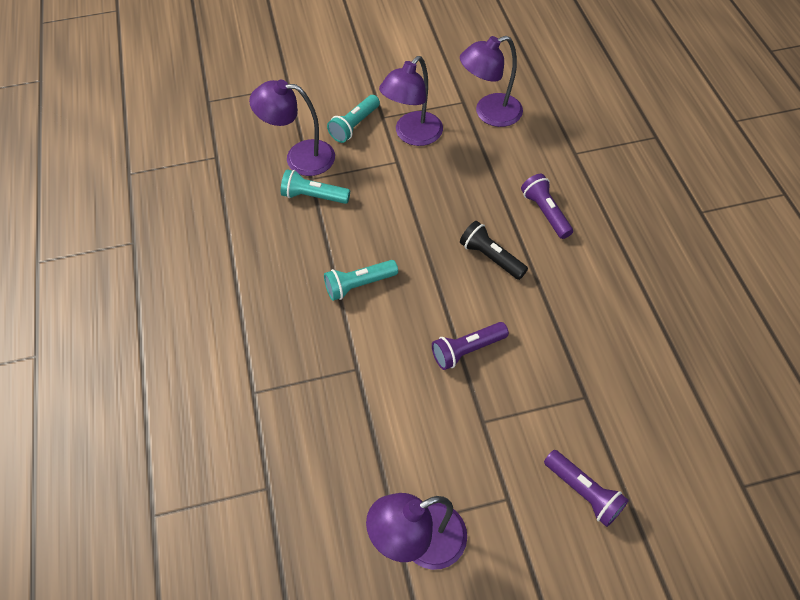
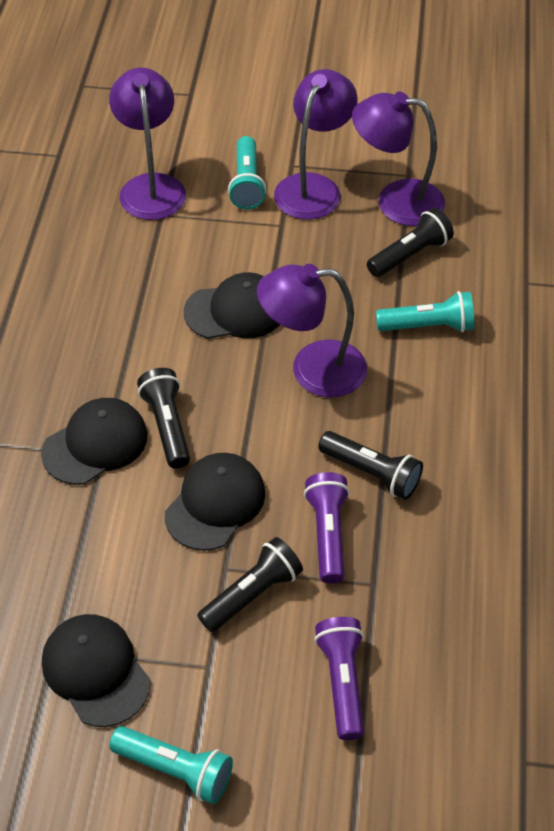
black cap: none = 0 -> [41,398,147,485] [42,614,150,727] [165,453,265,551] [184,272,280,339] = 4
black flashlight: [460,221,528,280] = 1 -> [137,368,190,468] [198,537,303,632] [318,431,423,500] [367,208,454,277] = 4
purple flashlight: [432,322,509,370] [521,174,573,239] [544,450,629,527] = 3 -> [304,472,350,583] [314,617,364,740] = 2

